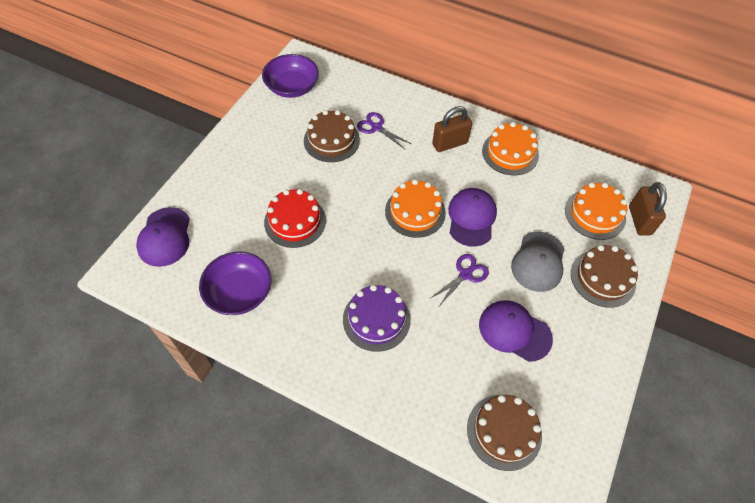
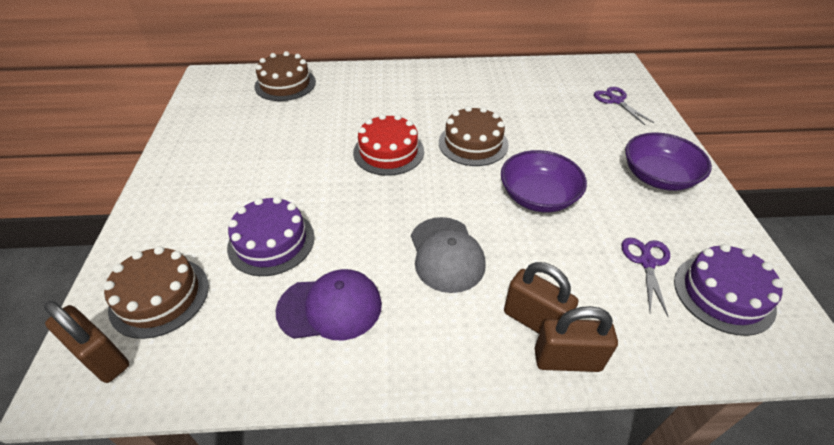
brown padlock: [432,106,472,152] [629,182,667,236] = 2 -> [44,301,129,383] [504,262,578,334] [535,306,618,372] = 3
orange cake: [385,179,446,238] [482,122,539,175] [565,182,627,240] = 3 -> none = 0
purple cake: [343,285,411,352] = 1 -> [227,196,315,276] [674,244,784,336] = 2
purple cap: [136,207,190,267] [448,188,497,247] [479,300,553,362] = 3 -> [276,269,382,340] = 1

